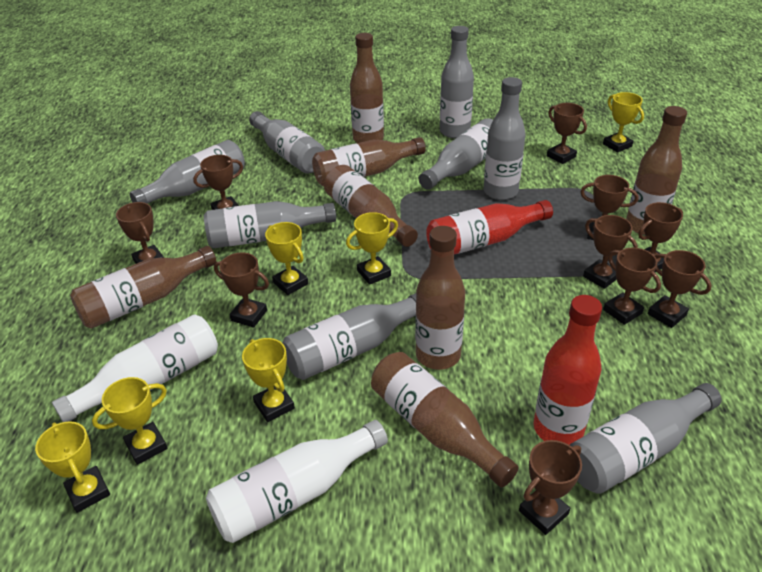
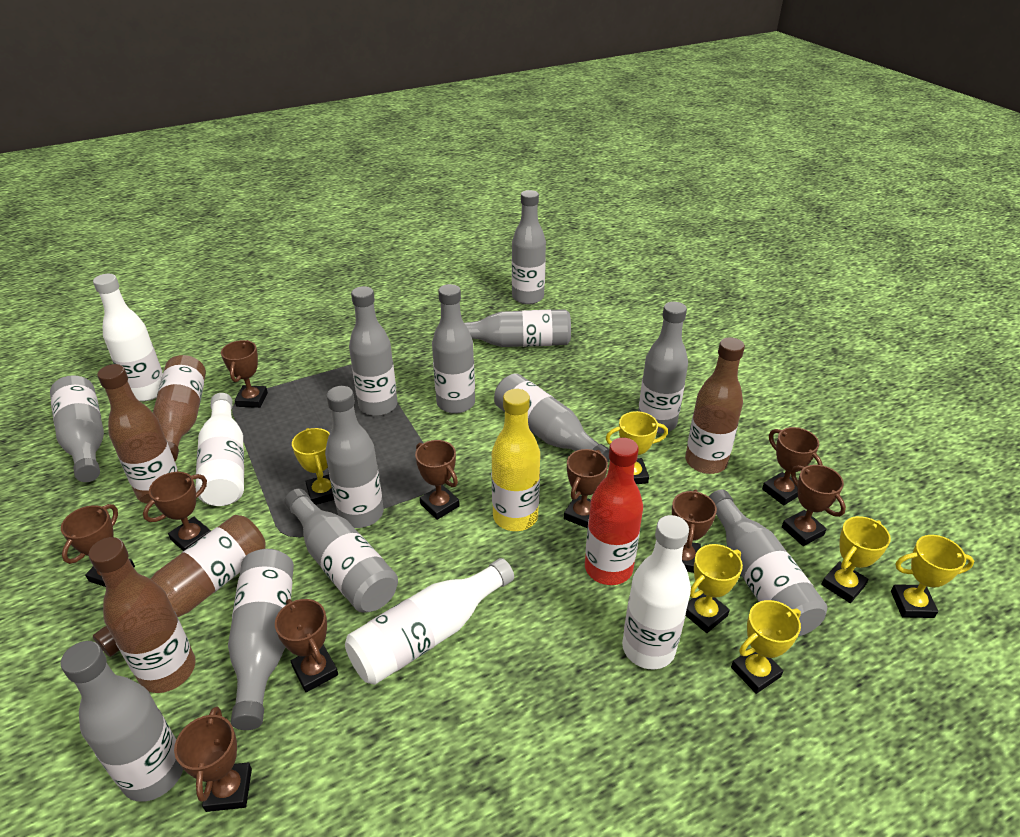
brown bottle: [70,246,216,329] [312,137,426,187] [324,165,418,247] [350,33,384,143] [371,352,519,487] [415,226,465,370] [626,106,687,235] = 7 -> [89,537,196,693] [93,515,266,657] [97,364,178,504] [153,355,206,461] [685,337,745,474] = 5
grey bottle: [130,140,245,204] [204,201,336,248] [249,111,325,174] [282,293,416,380] [419,118,493,190] [440,26,474,138] [484,77,526,200] [570,383,722,494] = 8 -> [50,375,104,482] [61,641,183,802] [228,549,294,730] [284,489,398,613] [325,386,384,528] [349,286,397,416] [432,284,475,414] [465,309,571,347] [494,373,609,462] [512,190,546,305] [638,302,688,433] [709,489,827,636] = 12
red bottle: [426,200,553,254] [533,295,602,445] = 2 -> [585,438,643,585] = 1
white bottle: [52,314,218,422] [206,420,388,543] = 2 -> [93,274,163,401] [196,393,244,506] [345,558,514,685] [622,515,691,669] = 4
yellow bottle: none = 0 -> [492,389,540,531] = 1

